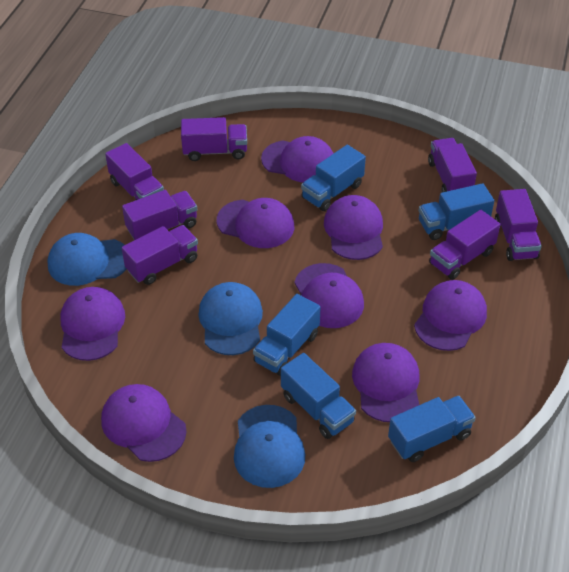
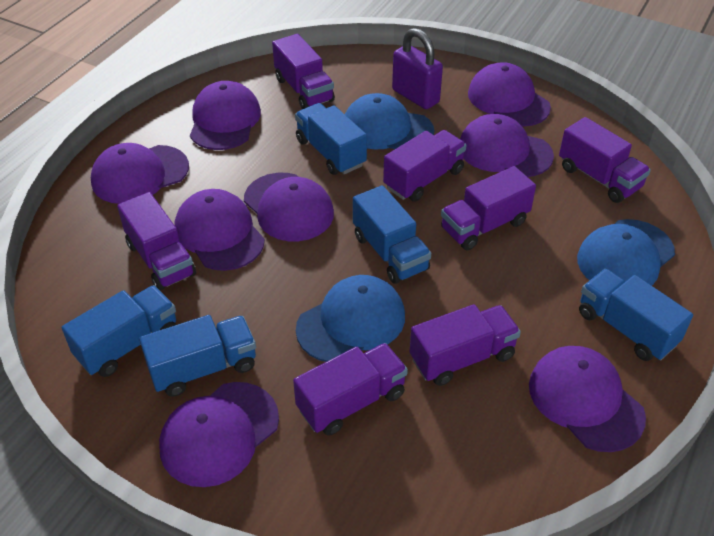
purple padlock: none = 0 -> [392,28,443,109] = 1

